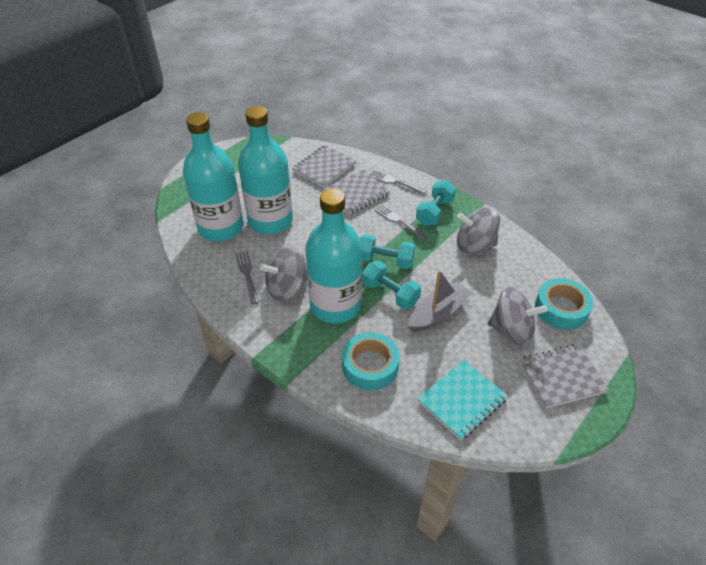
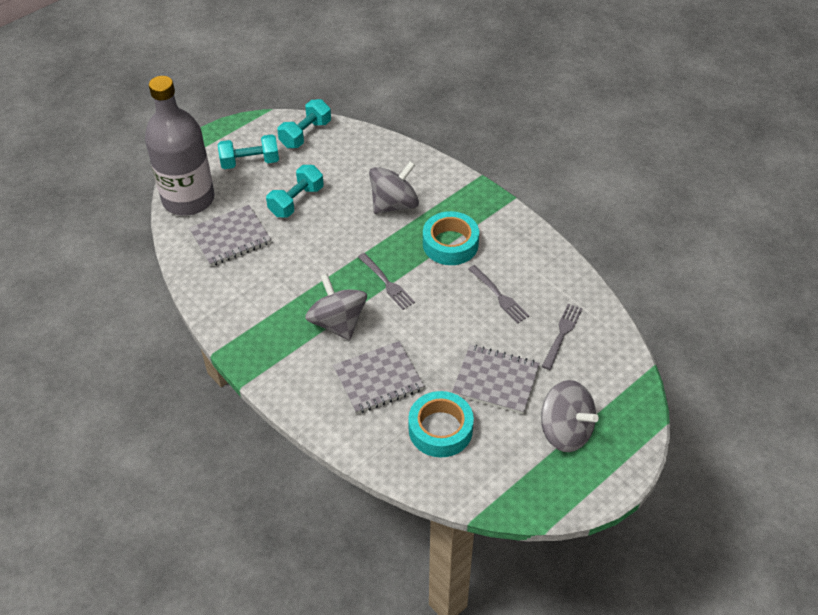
grey boat: [408,270,472,332] = 1 -> none = 0
grey bottle: none = 0 -> [145,76,215,216] = 1
turquoise bottle: [183,112,243,241] [238,106,293,234] [305,189,362,323] = 3 -> none = 0
turquoise notebook: [417,360,508,441] = 1 -> none = 0

